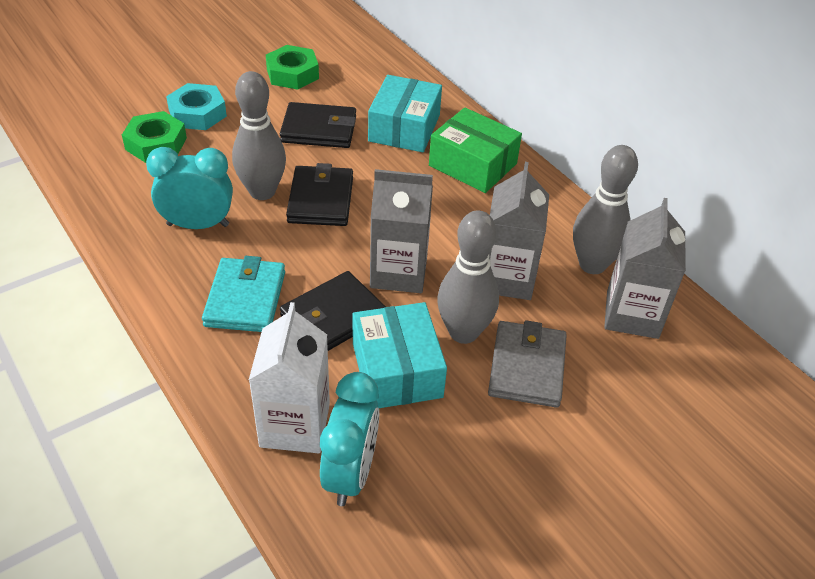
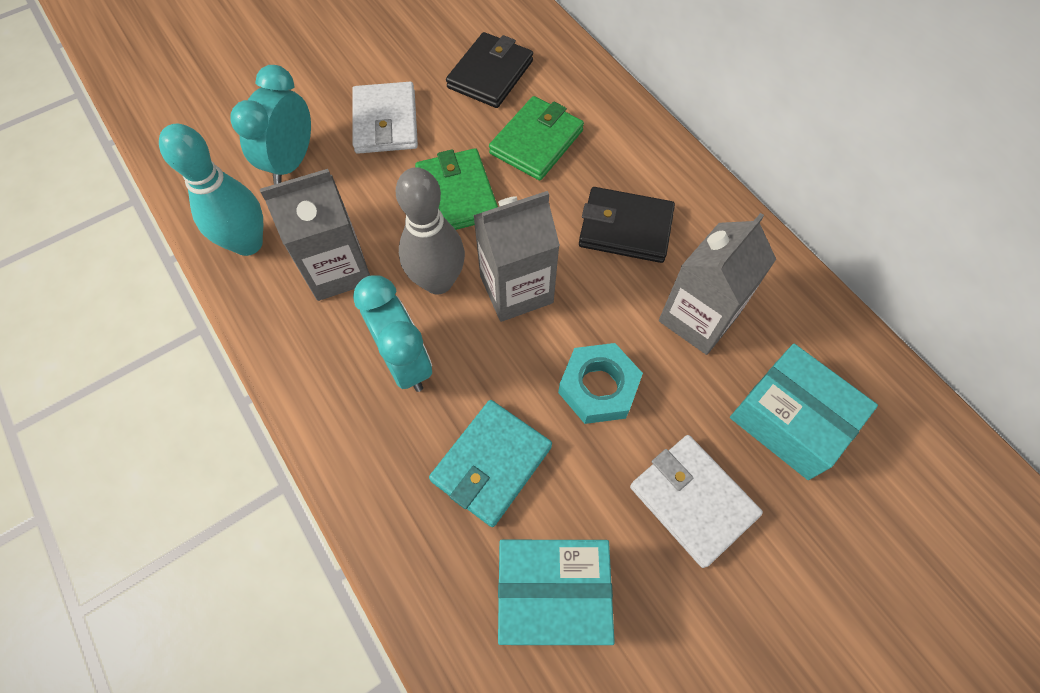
black wallet: [280,102,356,148] [280,271,386,351] [286,163,353,226] = 3 -> [446,32,533,108] [579,187,675,263] = 2
green box: [429,107,522,193] = 1 -> none = 0
green nut: [122,111,187,163] [266,45,319,90] = 2 -> none = 0
green wallet: none = 0 -> [415,148,498,230] [489,96,584,181] = 2
grey bowling pin: [232,71,286,200] [437,210,499,344] [573,145,638,274] = 3 -> [396,167,465,295] = 1
grey wallet: [488,320,567,408] = 1 -> none = 0
turquoise bowling pin: none = 0 -> [159,124,263,256] = 1
white carton: [249,302,330,453] = 1 -> none = 0
white wallet: none = 0 -> [352,82,418,154] [630,435,763,568] = 2

